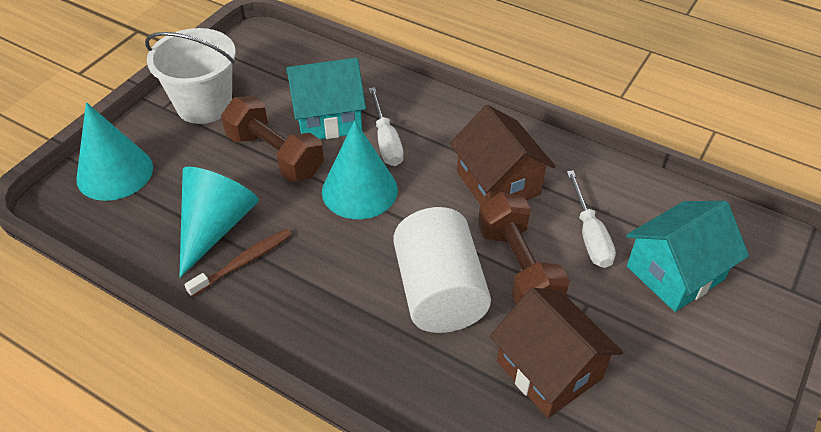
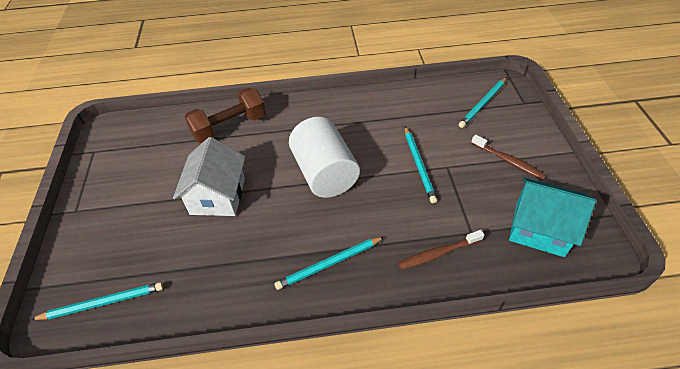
brown dumbbell: [221,96,324,182] [478,192,570,304] = 2 -> [185,88,266,143] = 1
brown house: [450,105,556,205] [490,287,623,418] = 2 -> none = 0
brown toothbrush: [184,229,292,297] = 1 -> [398,230,484,270] [471,134,546,180] = 2
turquoise cone: [76,102,153,201] [179,167,259,278] [322,120,398,219] = 3 -> none = 0
turquoise house: [287,58,366,139] [626,201,749,312] = 2 -> [509,178,596,257] = 1
turquoise pencil: none = 0 -> [30,282,163,320] [274,236,385,290] [405,126,437,203] [459,77,507,128] = 4
white bucket: [145,28,236,124] = 1 -> none = 0
white house: none = 0 -> [173,137,245,216] = 1
white screwdriver: [369,87,404,166] [567,170,616,268] = 2 -> none = 0

